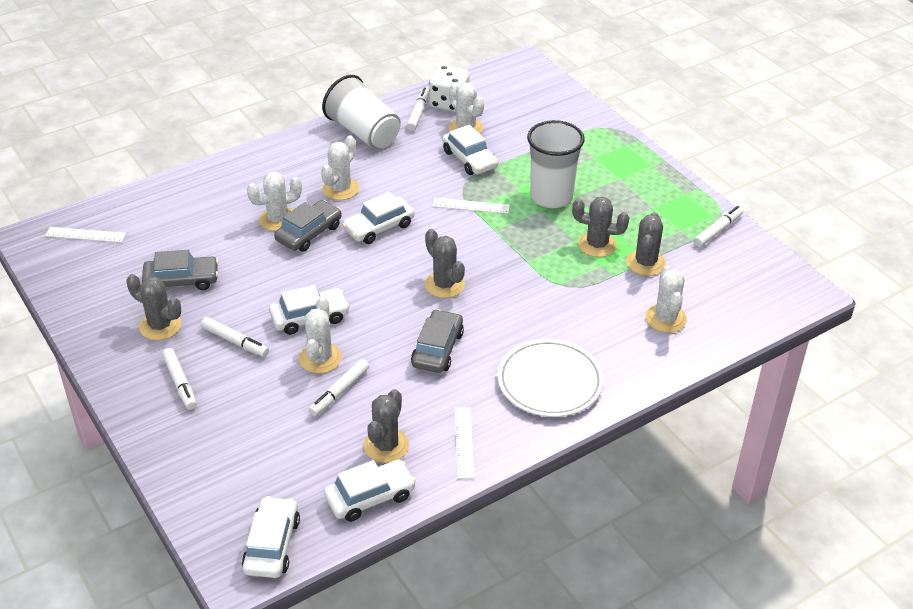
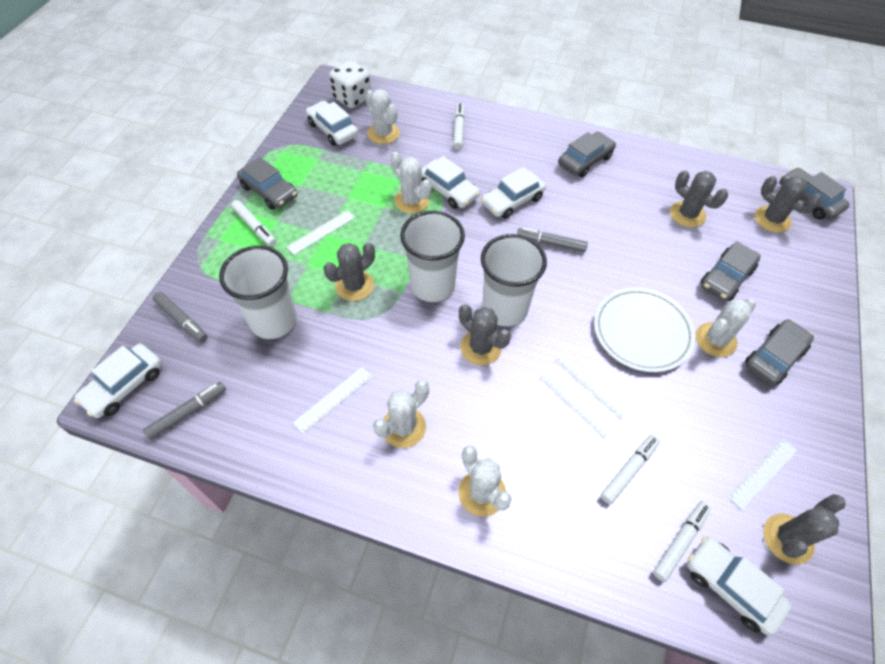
grey car: [142,250,219,290] [274,200,342,252] [411,309,464,373] = 3 -> [237,157,298,210] [558,132,616,177] [700,241,760,301] [745,319,814,385] [779,168,850,220] = 5
grey marker: none = 0 -> [143,382,226,440] [153,292,207,343] [517,228,588,252] = 3
white cup: [322,75,401,149] [527,120,585,208] = 2 -> [219,246,297,339] [400,211,465,302] [481,234,547,327] = 3
white marker: [162,348,197,410] [201,317,269,357] [309,359,369,416] [406,88,429,131] [694,206,743,247] = 5 -> [231,200,276,246] [453,103,465,150] [600,434,660,504] [653,501,711,582] = 4
white ruler: [45,227,126,243] [432,198,510,214] [454,407,474,479] = 3 -> [286,210,355,255] [293,367,372,434] [539,368,616,439] [555,351,631,419] [727,439,797,510] = 5

